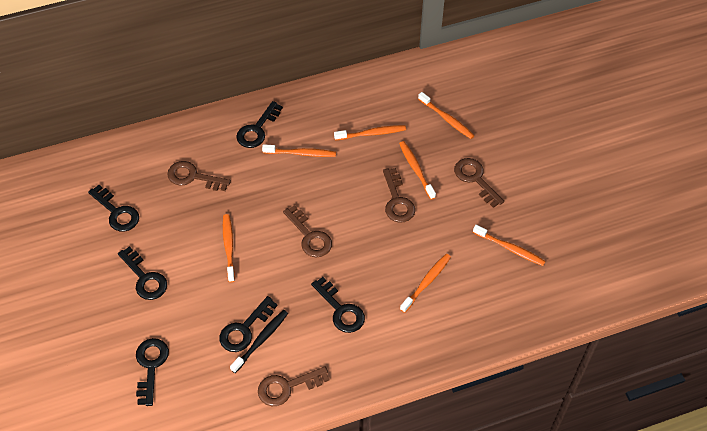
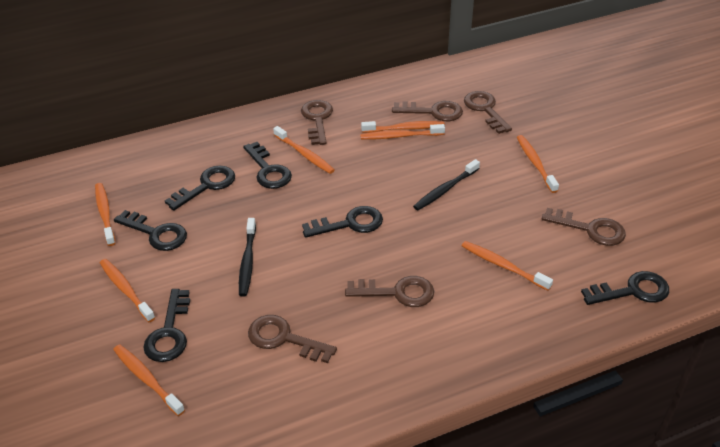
black toothbrush: [230,310,288,373] = 1 -> [239,218,256,297] [413,159,480,210] = 2
brown key: [167,161,231,191] [258,366,330,406] [283,205,332,257] [383,168,415,223] [454,158,504,208] = 5 -> [248,315,337,363] [301,100,333,145] [345,276,434,307] [392,101,463,121] [464,91,512,134] [542,208,626,246] = 6
orange toothbrush: [223,214,235,282] [262,144,336,157] [334,125,406,140] [399,141,436,200] [400,254,451,313] [418,92,475,139] [473,225,546,266] = 7 -> [95,183,115,246] [100,259,155,322] [113,344,185,416] [273,126,335,174] [360,124,445,139] [361,121,445,133] [462,241,553,291] [517,135,559,193] = 8

